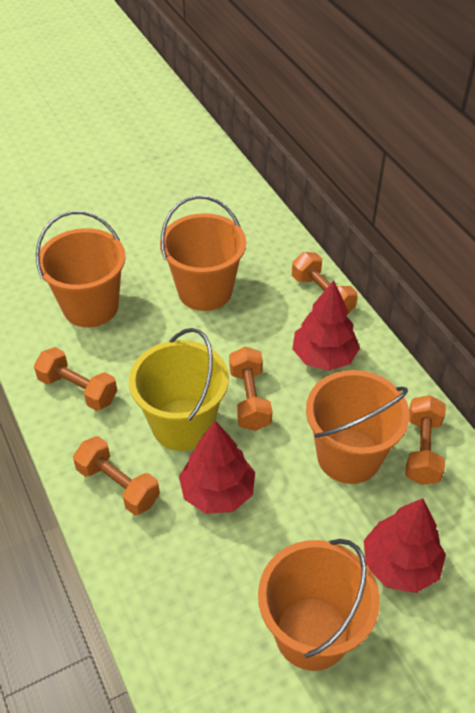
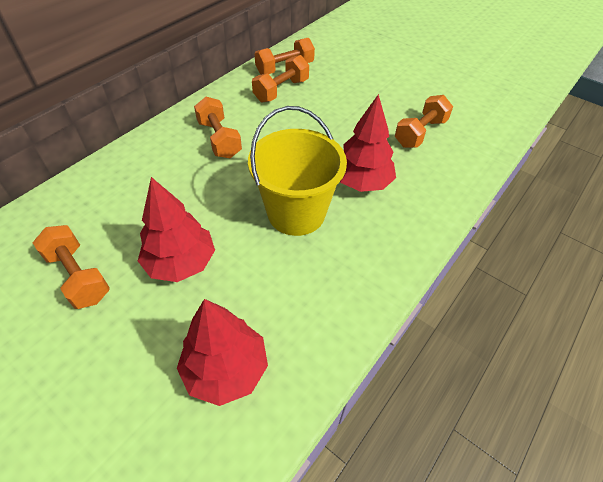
orange bucket: [36,211,126,327] [160,195,246,311] [258,539,380,671] [306,370,410,484] = 4 -> none = 0

